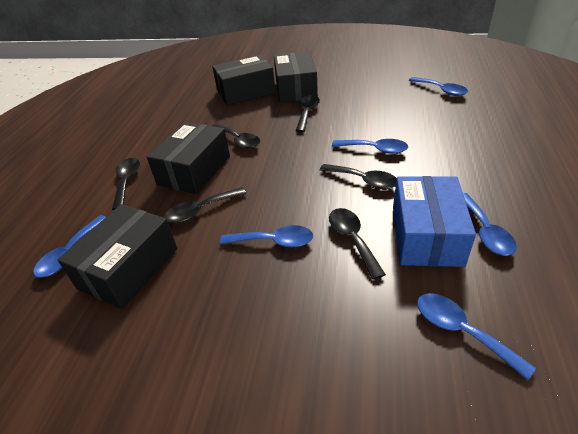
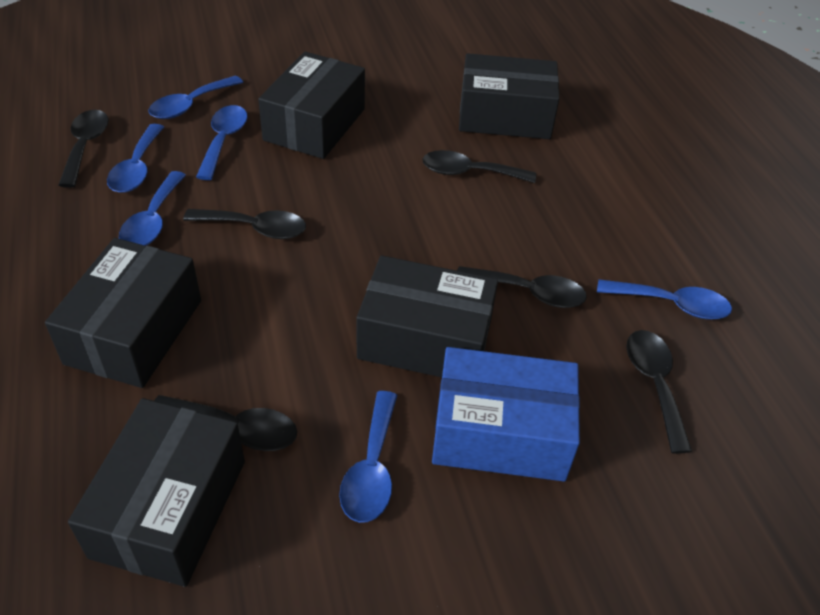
black box: [58,204,177,309] [147,122,230,194] [212,55,275,105] [274,51,318,103] = 4 -> [45,238,201,388] [68,398,245,587] [258,51,365,159] [357,256,498,377] [459,53,559,139] = 5

